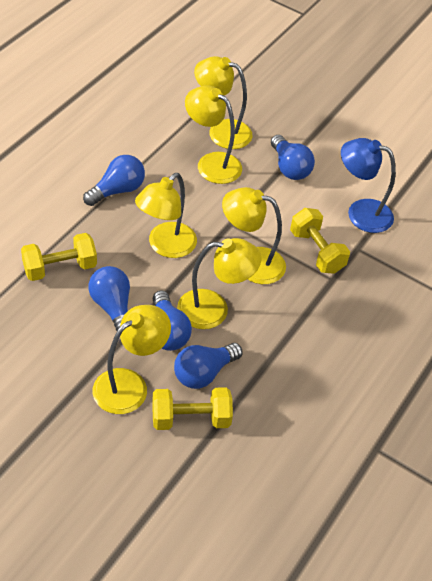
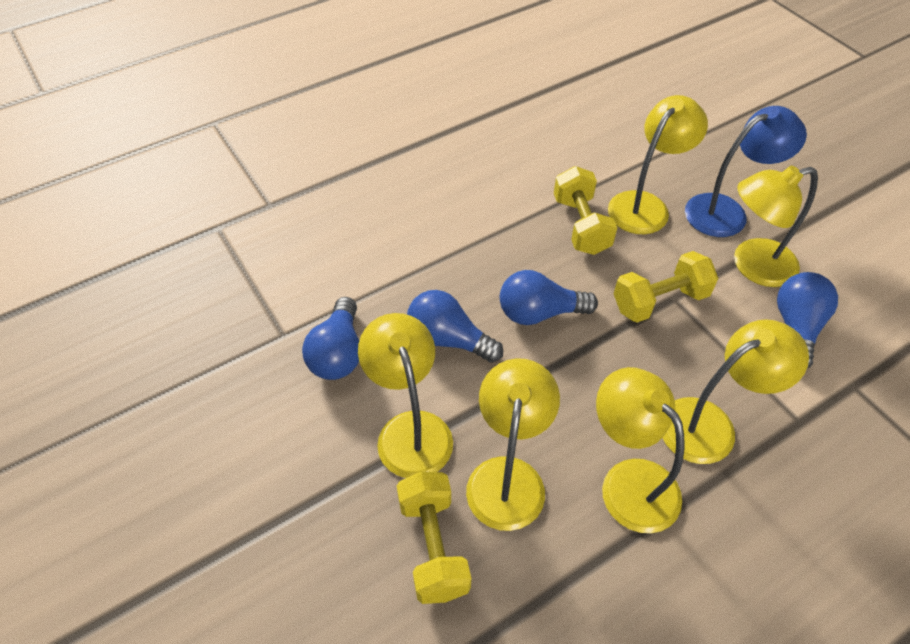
blue light bulb: [83,155,145,206] [88,266,130,331] [153,291,192,351] [174,343,243,389] [271,135,315,180] = 5 -> [302,297,359,380] [407,290,503,363] [500,270,598,325] [777,272,838,369] = 4

